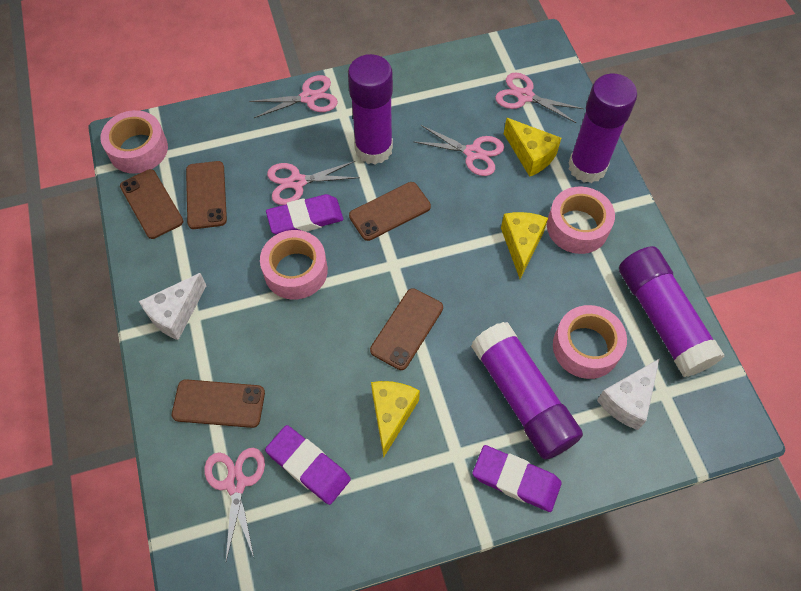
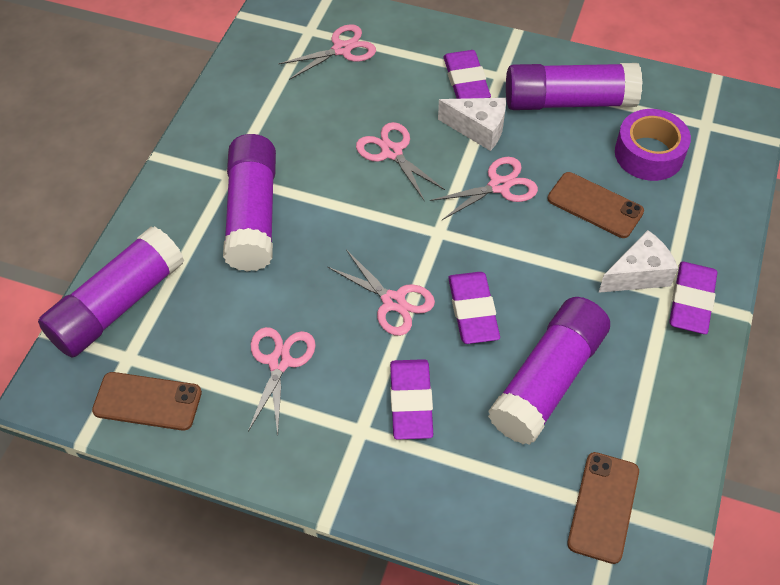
brown phone: [120,169,183,239] [172,379,265,428] [186,161,227,229] [349,182,431,241] [370,288,443,370] = 5 -> [92,372,202,431] [547,172,644,238] [567,452,639,564] = 3
pink tape: [100,110,168,174] [260,230,328,300] [547,187,615,254] [553,305,627,379] = 4 -> none = 0
purple eraser: [265,425,351,505] [266,194,343,235] [472,445,562,512] = 3 -> [390,359,434,440] [443,50,491,99] [448,272,500,344] [669,262,717,334] = 4
purple tape: none = 0 -> [615,109,691,181] = 1
yellow cheese: [371,381,420,457] [501,212,548,279] [504,118,561,177] = 3 -> none = 0

